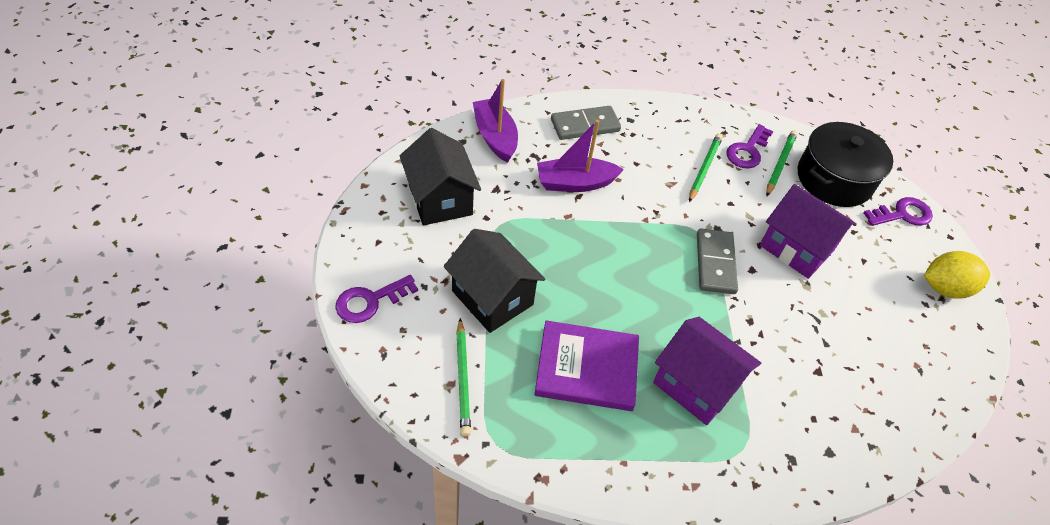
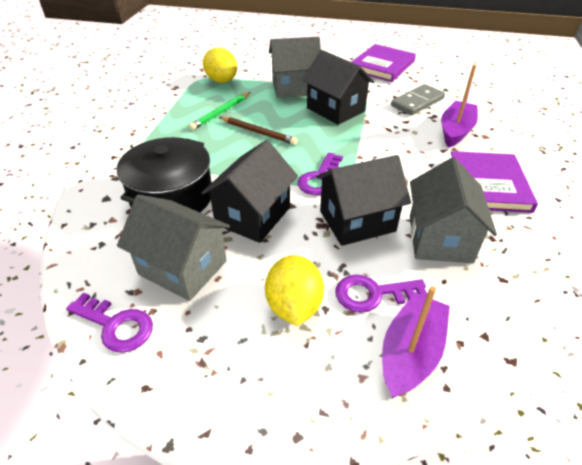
black house: [400,128,481,225] [444,229,545,333] = 2 -> [201,140,298,243] [302,50,374,125] [316,155,411,246] = 3
brown pencil: none = 0 -> [219,117,297,145] = 1
green pencil: [456,318,471,436] [689,134,723,202] [766,130,798,196] = 3 -> [189,92,250,130] = 1
grey domino: [551,106,621,140] [697,228,738,294] = 2 -> [391,84,445,115] = 1
grey house: none = 0 -> [117,194,230,301] [269,37,321,98] [410,157,497,263] = 3
purple book: [534,321,639,411] = 1 -> [352,44,416,82] [451,151,538,213] = 2
purple house: [653,317,761,425] [760,184,857,279] = 2 -> none = 0
yellow lemon: [924,251,990,299] = 1 -> [203,48,237,83] [265,255,324,326] = 2

